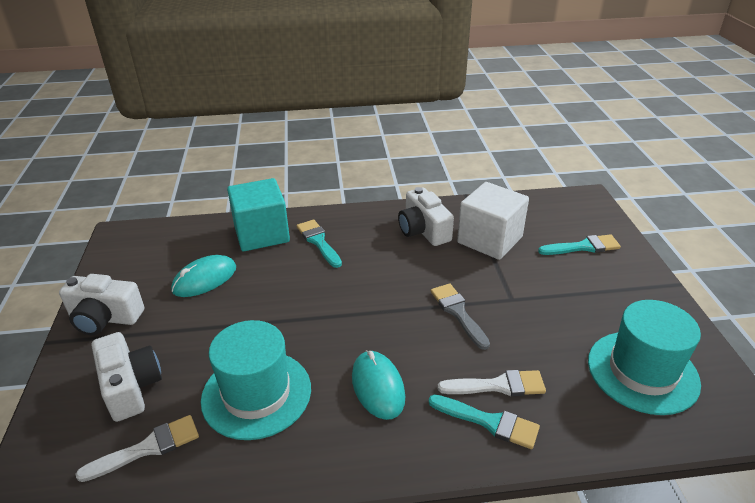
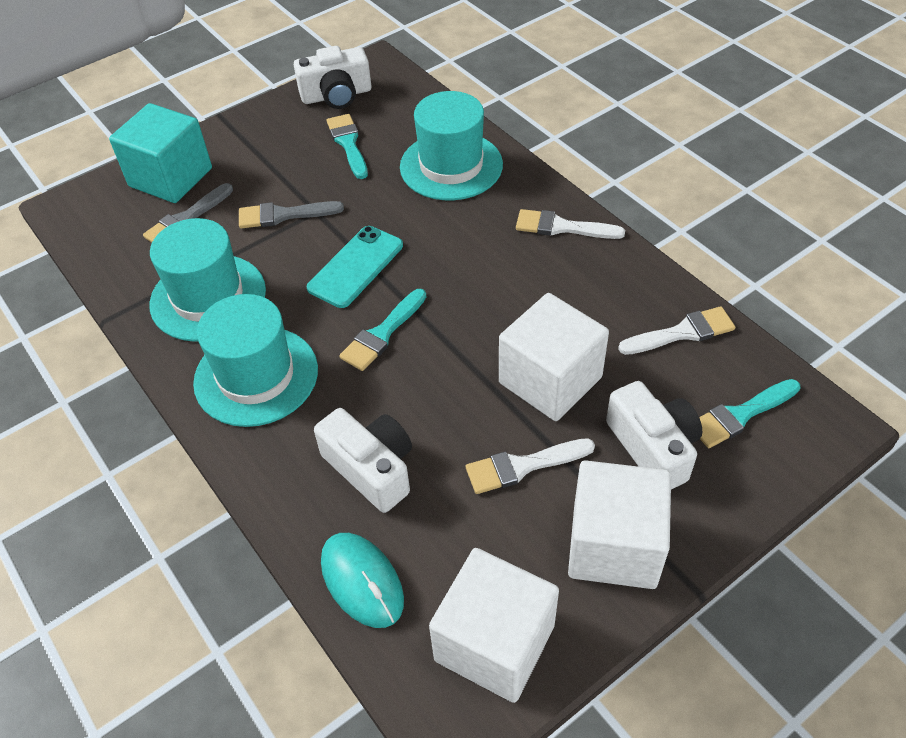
grey brush: [431,284,490,350] = 1 -> [143,183,233,243] [239,201,344,229] = 2
turquoise hat: [201,320,311,440] [588,300,701,415] = 2 -> [150,218,266,342] [193,294,318,427] [400,91,503,200] = 3
turquoise mouse: [171,255,236,297] [352,351,405,420] = 2 -> [321,533,404,628] = 1
turquoise phone: none = 0 -> [307,226,403,308] = 1
white brush: [76,415,199,482] [438,370,546,396] = 2 -> [466,438,595,494] [516,209,625,239] [618,306,735,355] = 3
white cube: [457,182,529,260] = 1 -> [429,548,559,703] [499,293,609,421] [568,460,671,589] = 3

